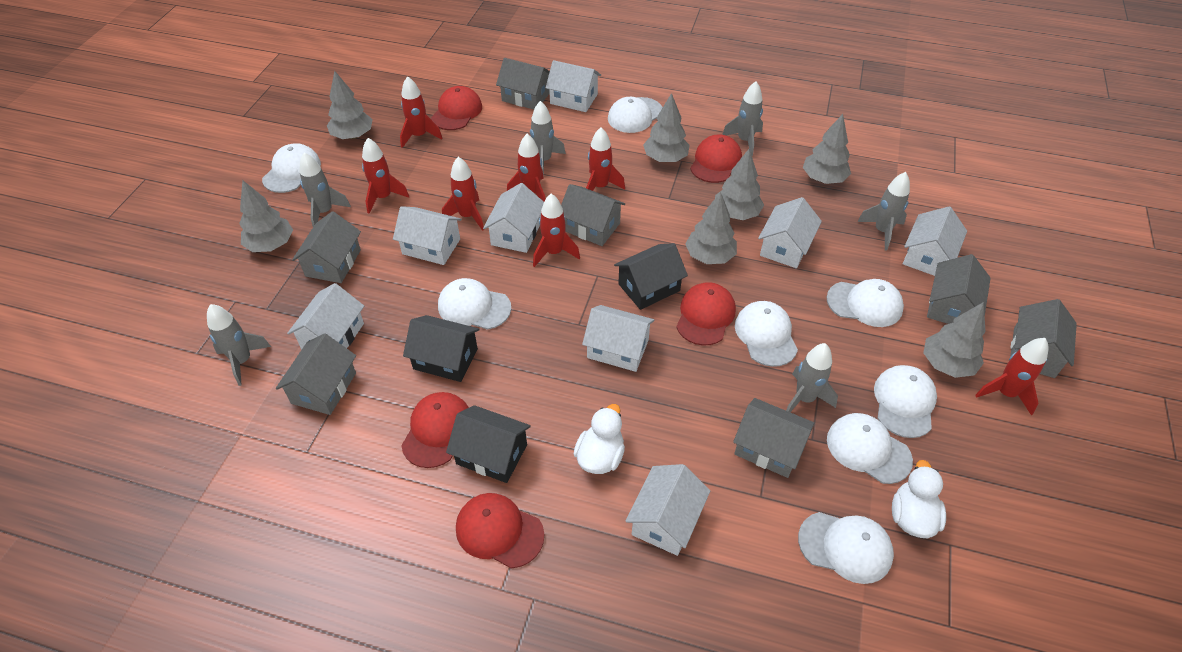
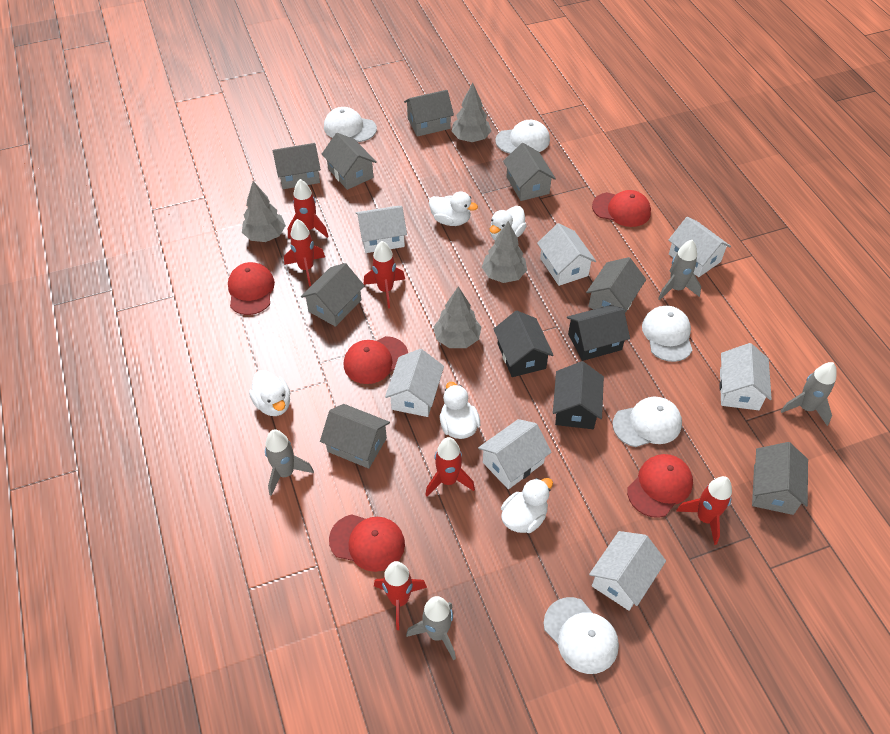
grey house: [276,333,356,415] [292,211,361,283] [496,58,550,110] [561,184,625,246] [733,398,814,478] [927,254,991,324] [1010,299,1077,378] = 7 -> [273,143,321,189] [301,263,365,327] [320,404,390,469] [322,133,377,190] [404,90,454,137] [503,143,556,201] [586,257,646,313] [752,442,808,515] = 8
grey rocket: [207,304,271,386] [299,152,351,227] [530,101,566,177] [722,81,763,156] [786,343,838,412] [857,172,910,251] = 6 -> [265,429,314,496] [406,596,456,661] [658,240,701,300] [781,362,837,426] = 4
grey tree: [239,180,293,252] [327,71,373,139] [643,93,690,162] [685,192,737,264] [715,149,764,220] [803,114,851,184] [923,302,986,378] = 7 -> [242,181,286,242] [434,286,481,348] [451,83,491,142] [482,221,527,283] = 4
red rocket: [362,138,409,213] [400,76,443,148] [442,157,484,231] [507,134,545,202] [533,194,580,267] [586,127,625,191] [975,338,1048,416] = 7 -> [284,219,325,286] [288,179,329,238] [364,241,405,308] [374,561,427,630] [425,437,475,497] [676,476,732,545] = 6
white cap: [262,143,321,193] [438,278,511,330] [608,97,663,133] [735,301,798,367] [798,512,894,584] [826,279,904,327] [827,413,913,484] [874,365,937,438] = 8 -> [324,107,377,142] [495,120,550,154] [544,597,619,674] [613,397,682,447] [642,306,692,362] = 5
white duck: [574,404,625,474] [892,460,946,538] = 2 -> [249,370,290,416] [429,191,478,226] [440,382,480,439] [490,206,527,240] [501,478,553,533] = 5
white house: [287,283,364,350] [393,206,462,265] [483,183,544,253] [546,60,601,112] [582,305,655,372] [626,464,710,556] [758,197,822,268] [903,206,967,276] = 8 -> [356,206,407,253] [385,349,444,417] [478,419,552,489] [537,223,596,286] [589,531,666,611] [668,217,731,277] [719,343,772,410] = 7

